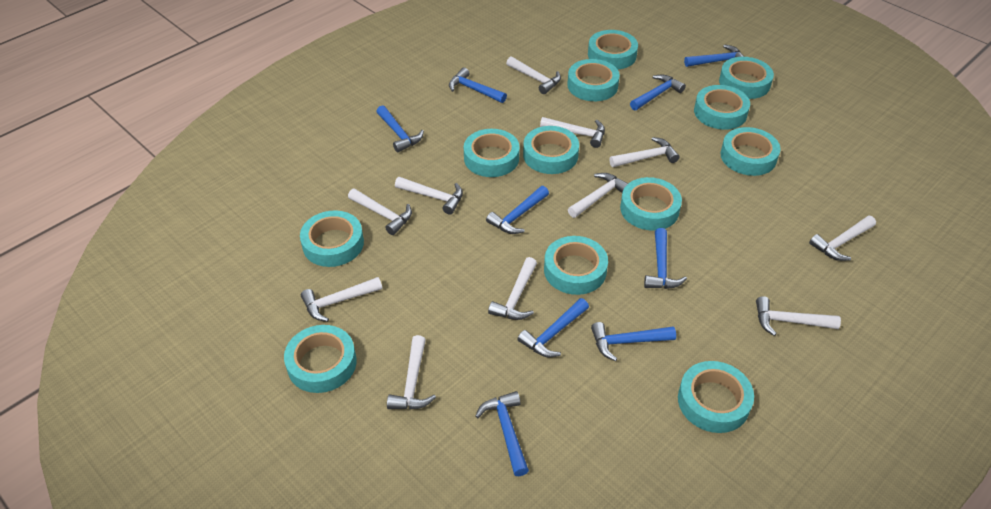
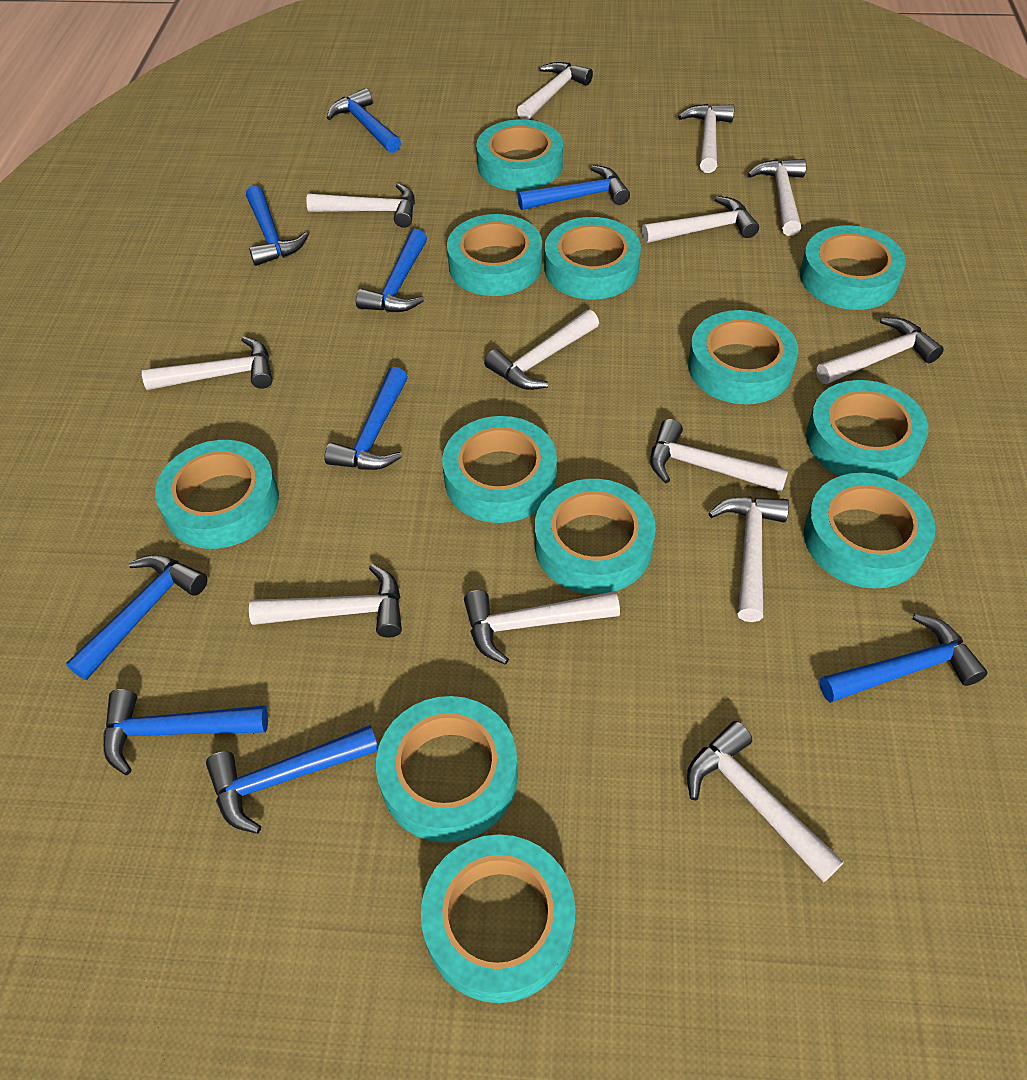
white hammer: [301,277,382,322] [348,189,412,235] [387,335,436,409] [395,177,463,215] [488,257,537,320] [506,57,561,94] [540,117,605,148] [568,173,628,218] [609,137,680,167] [756,296,841,336] [809,216,876,261] = 11 -> [142,337,272,390] [249,564,402,637] [306,183,415,228] [464,590,620,665] [484,310,599,390] [517,62,593,120] [642,196,759,243] [650,419,789,492] [678,104,735,173] [687,721,844,883] [708,496,789,622] [747,159,806,236] [816,317,944,384] = 13

